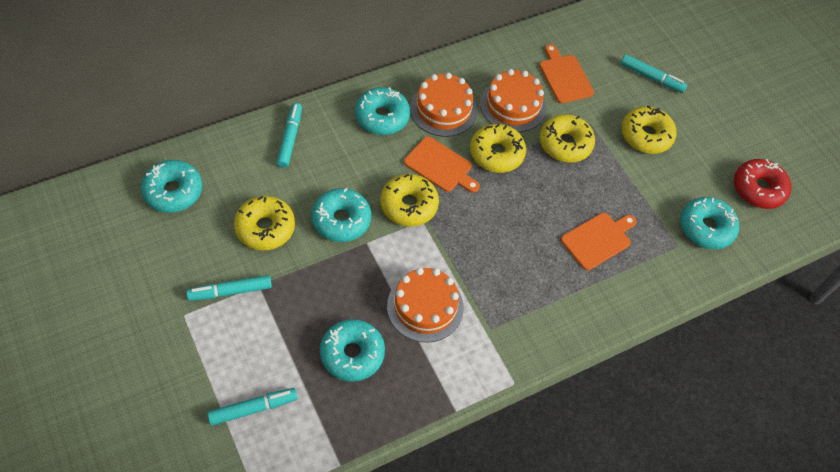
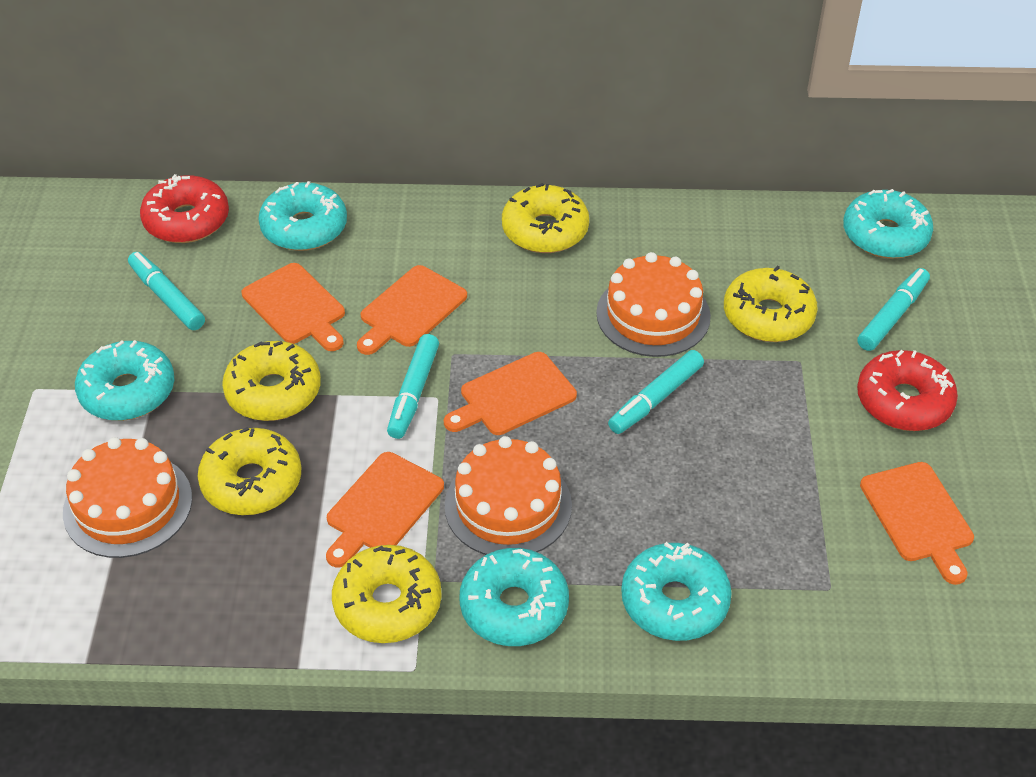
orange cutting board: [404,136,480,193] [539,44,594,103] [561,213,637,270] = 3 -> [242,263,345,351] [326,452,444,567] [357,265,467,355] [444,352,577,435] [860,462,974,585] = 5
red donut: [734,159,791,209] = 1 -> [140,174,229,243] [857,350,958,431] = 2

